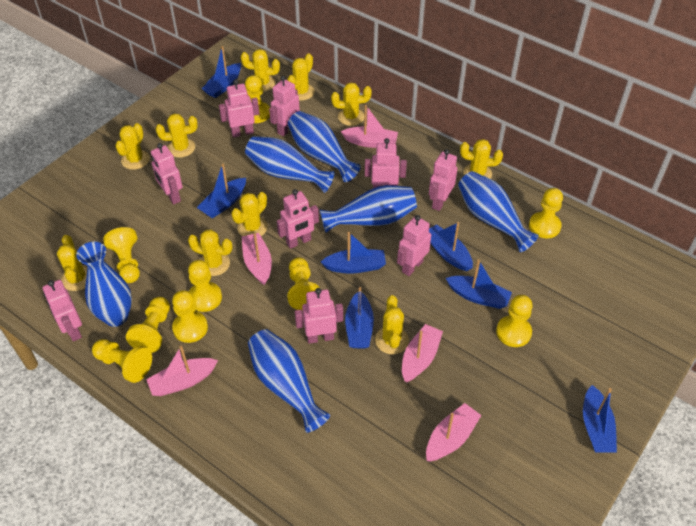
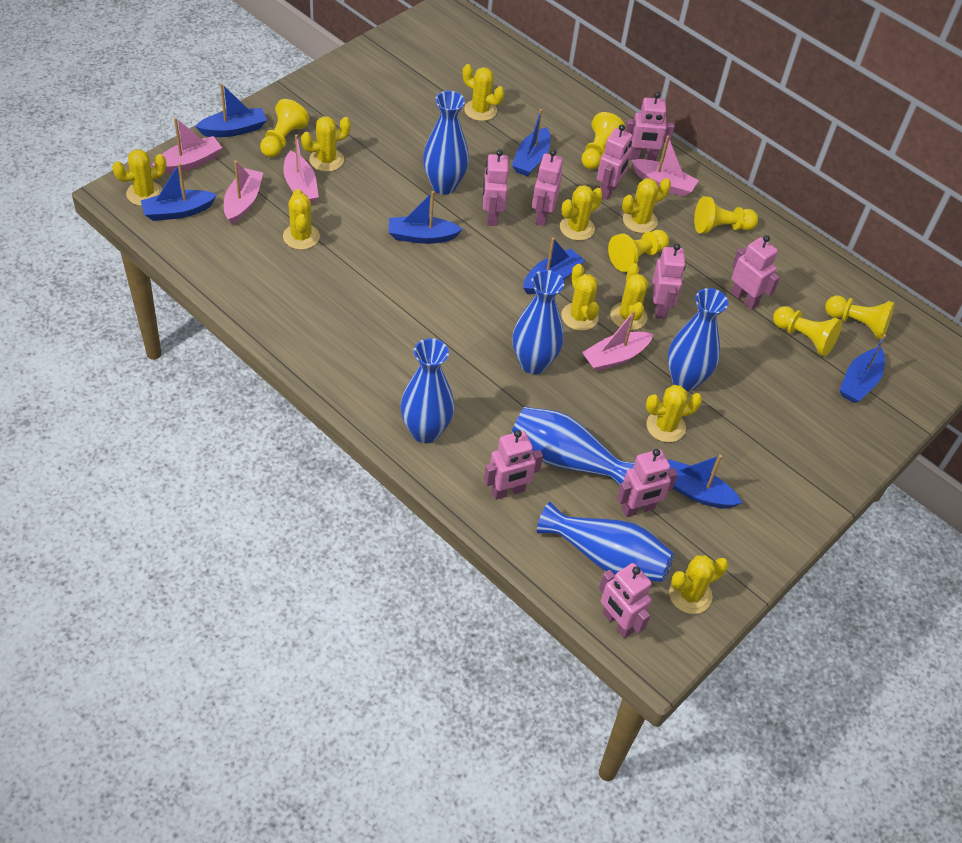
yellow pawn: [92,339,152,383] [103,227,140,283] [126,297,170,353] [172,290,208,343] [188,260,222,312] [245,75,270,123] [287,257,320,310] [496,295,533,347] [529,188,563,238] = 9 -> [260,99,310,157] [582,112,626,169] [608,230,669,272] [694,196,758,234] [773,306,842,356] [825,296,895,339] = 6

